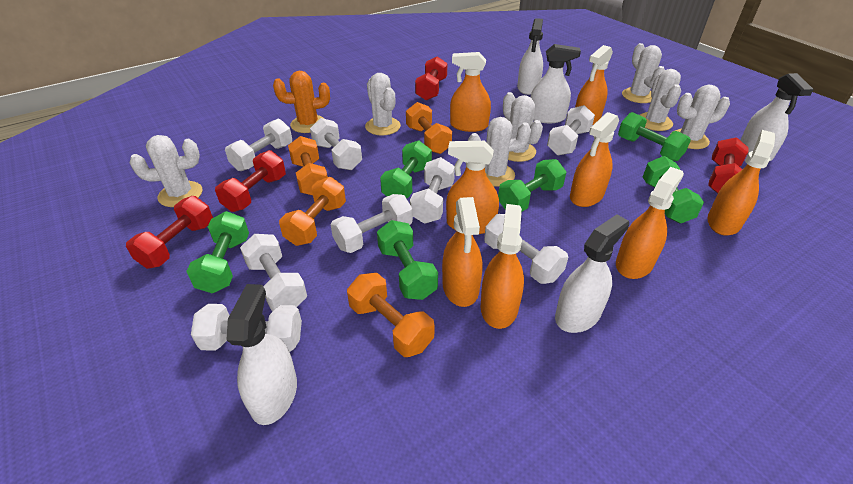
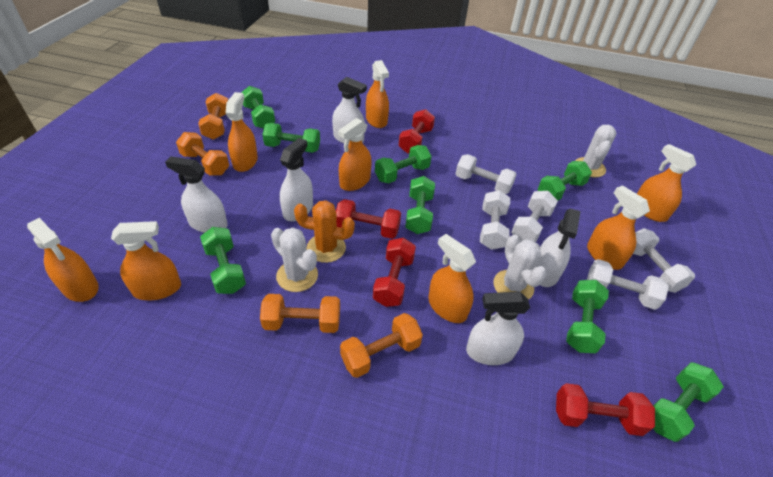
green dumbbell: [186,211,249,293] [377,220,438,300] [380,140,432,198] [498,159,566,212] [618,112,691,161] [643,156,704,223] = 6 -> [200,227,246,294] [241,86,275,129] [262,123,320,153] [375,145,432,184] [405,176,435,234] [538,161,592,200] [566,280,609,353] [653,362,724,442] = 8
white cactus: [130,135,203,207] [365,73,401,136] [468,117,531,187] [503,92,543,162] [622,43,665,103] [640,69,681,131] [675,84,730,149] = 7 -> [271,228,318,292] [493,235,547,300] [575,125,616,177] = 3
white dumbbell: [191,304,302,352] [225,119,292,171] [240,234,307,311] [310,118,362,170] [331,194,413,253] [410,157,455,224] [484,214,568,284] [547,105,595,155] = 8 -> [456,154,517,194] [480,190,510,250] [511,191,558,242] [587,259,669,310] [633,228,695,293] = 5

